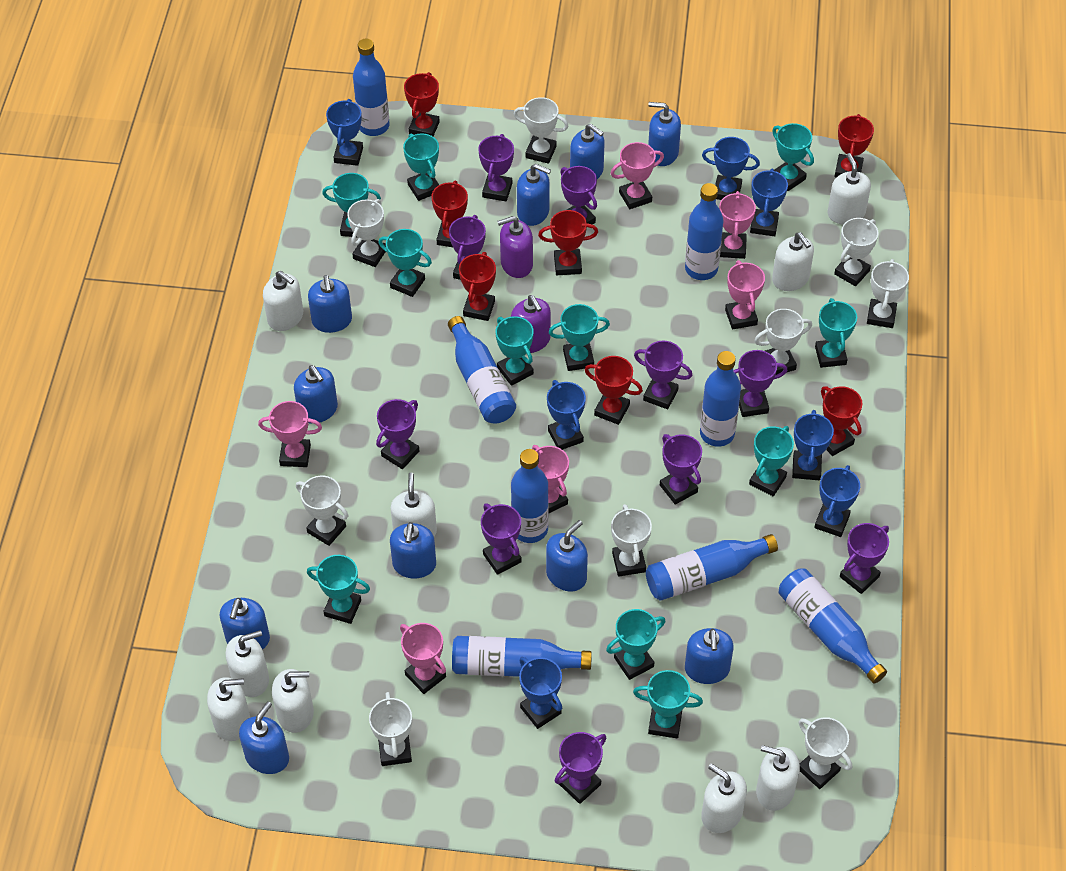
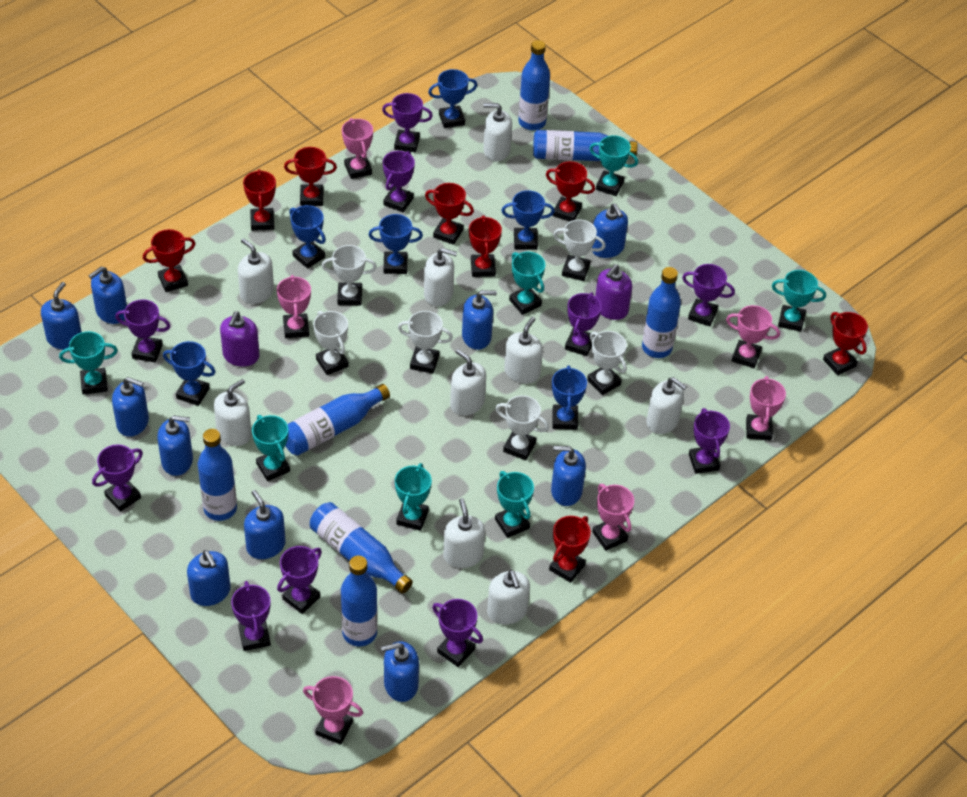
blue bottle: [353,38,390,136] [448,316,516,423] [452,636,592,677] [511,449,549,543] [646,534,778,601] [685,183,723,280] [700,351,741,447] [779,569,887,684] = 8 -> [198,429,237,521] [286,384,390,456] [310,502,413,594] [341,555,378,646] [518,40,550,130] [533,130,638,161] [642,267,681,358] = 7
blue trophy: [326,99,363,166] [519,657,562,729] [547,380,586,450] [702,137,760,200] [750,169,788,236] [792,410,834,480] [814,465,860,537] = 7 -> [163,341,215,406] [289,205,326,269] [368,214,423,274] [428,69,477,128] [501,190,555,250] [552,366,587,430] = 6
red trophy: [404,72,440,136] [431,181,468,247] [459,252,496,321] [538,210,598,275] [585,356,643,425] [821,386,862,456] [835,114,874,178] = 7 -> [143,229,196,292] [243,169,276,231] [284,147,337,206] [425,183,474,245] [469,215,502,277] [546,161,595,221] [549,516,591,583] [823,312,868,375] = 8
turquoise trophy: [307,555,370,624] [322,173,381,238] [379,229,432,297] [403,133,439,201] [496,316,534,386] [549,304,610,371] [606,609,665,680] [633,670,703,739] [749,426,794,496] [772,123,814,191] [815,298,857,368] = 11 -> [59,331,118,395] [252,415,290,481] [395,463,432,531] [495,471,534,538] [509,252,545,315] [589,135,638,196] [772,270,826,332] = 7
white trophy: [296,475,349,546] [347,199,386,267] [369,692,412,766] [514,97,569,164] [611,504,652,577] [754,309,812,375] [799,717,852,789] [834,218,878,286] [867,259,909,328] = 9 -> [313,311,348,375] [322,245,377,306] [398,311,453,374] [495,395,549,460] [553,219,606,281] [587,331,627,395] = 6

